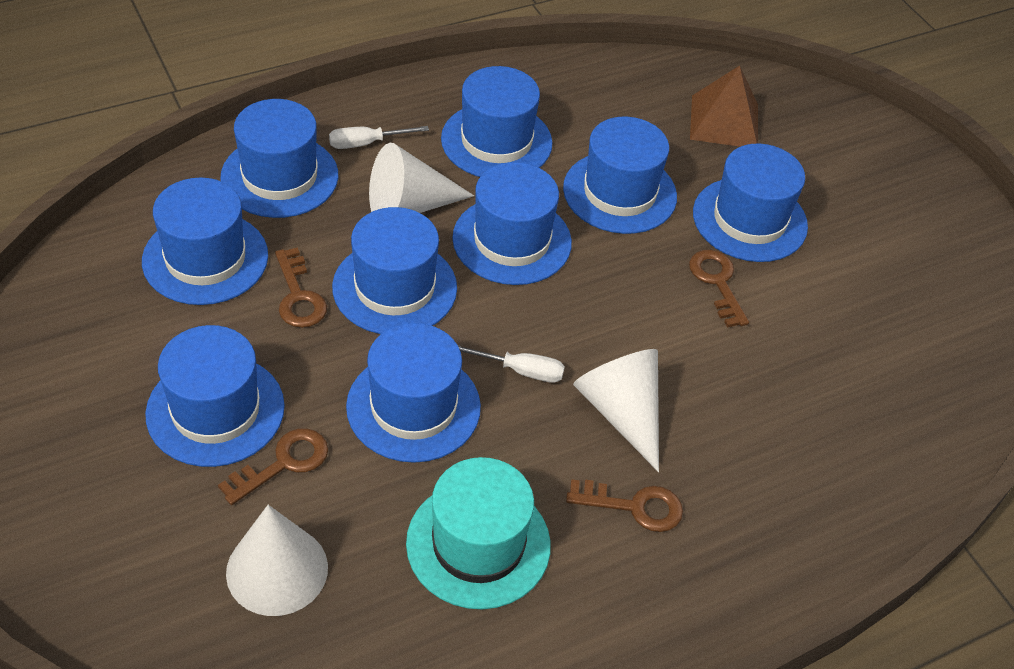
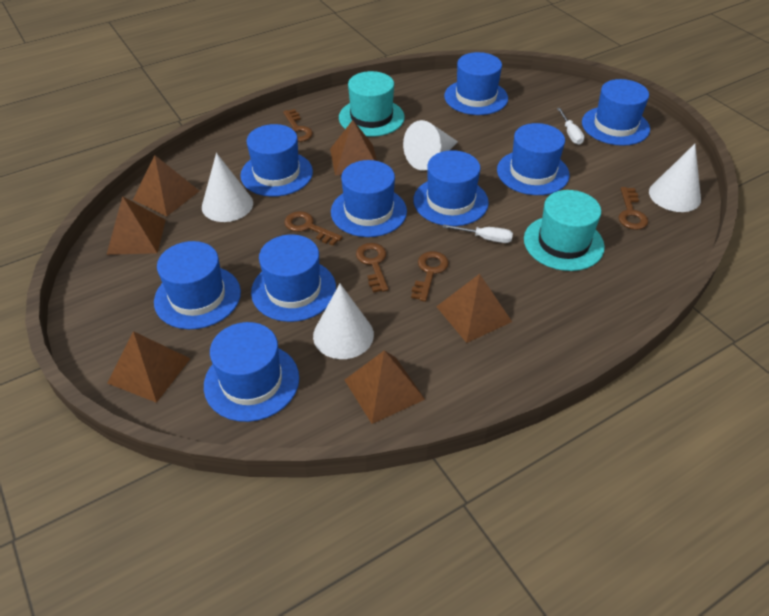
brown key: [218,428,328,505] [275,247,327,328] [566,479,683,532] [689,249,749,328] = 4 -> [283,109,313,142] [284,211,342,246] [356,243,388,293] [411,251,449,302] [618,187,648,230] = 5
brown pyramid: [690,66,758,147] = 1 -> [107,196,166,255] [107,331,191,403] [133,155,199,216] [330,120,377,175] [345,350,425,424] [436,274,512,343] = 6
turquoise hat: [406,457,551,609] = 1 -> [339,71,405,137] [524,190,605,271] = 2
white cone: [226,505,328,616] [369,143,474,213] [573,349,659,472] = 3 -> [202,153,253,222] [313,284,374,359] [403,120,458,171] [649,144,701,212] = 4

